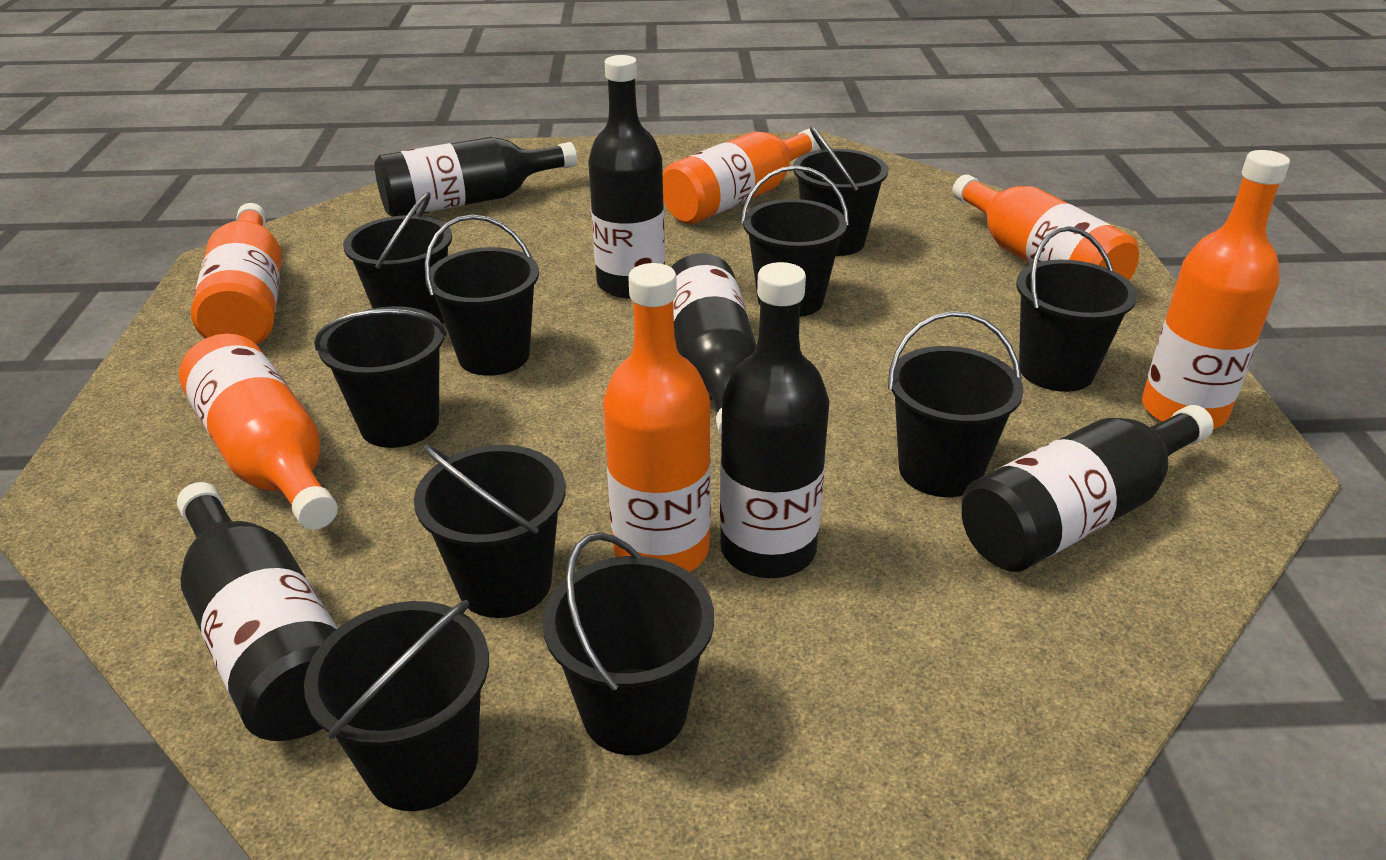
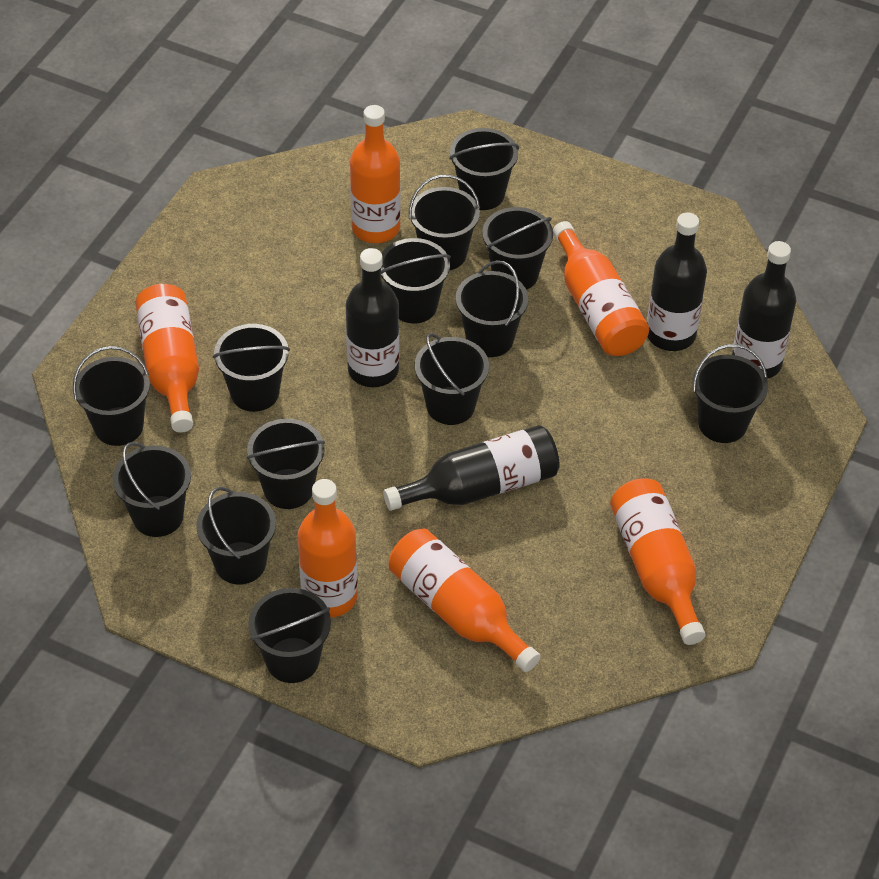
black bottle: [177,482,338,741] [374,137,577,217] [588,55,665,298] [671,253,757,437] [720,262,829,578] [962,405,1214,572] = 6 -> [346,248,399,387] [383,425,560,511] [647,212,707,351] [732,241,796,379] = 4
black bucket: [304,600,489,811] [314,306,447,448] [343,192,452,324] [414,445,566,618] [425,215,539,376] [542,532,714,755] [741,166,849,317] [793,126,888,256] [888,311,1024,497] [1016,226,1137,392] = 10 -> [73,346,150,446] [112,442,191,537] [196,487,276,585] [213,324,290,412] [246,419,325,509] [249,588,331,683] [381,238,451,323] [409,175,480,270] [415,333,489,425] [449,128,519,210] [456,260,528,357] [482,207,553,290] [693,344,768,443] = 13

